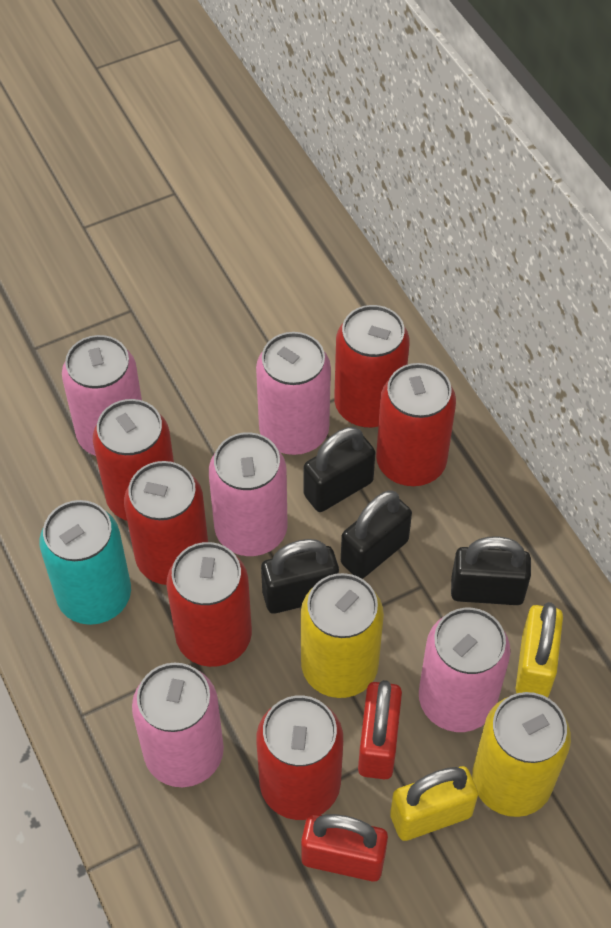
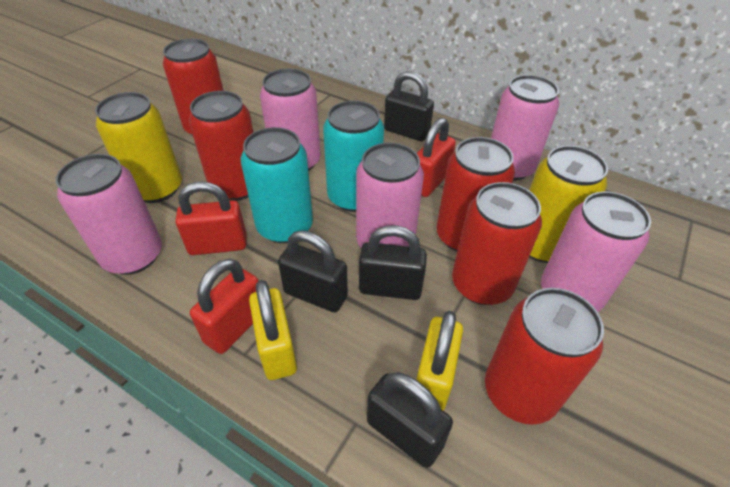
red can: [93,399,174,521] [124,461,208,585] [167,542,252,667] [256,695,343,820] [334,305,409,428] [376,363,456,486] = 6 -> [163,38,224,136] [189,91,254,201] [436,137,515,252] [452,182,542,305] [485,288,604,425] = 5
red padlock: [301,814,388,881] [358,680,402,779] = 2 -> [176,181,247,255] [190,258,259,354] [417,118,456,197] = 3
turquoise can: [40,500,131,625] = 1 -> [241,127,313,243] [323,101,384,212] = 2

